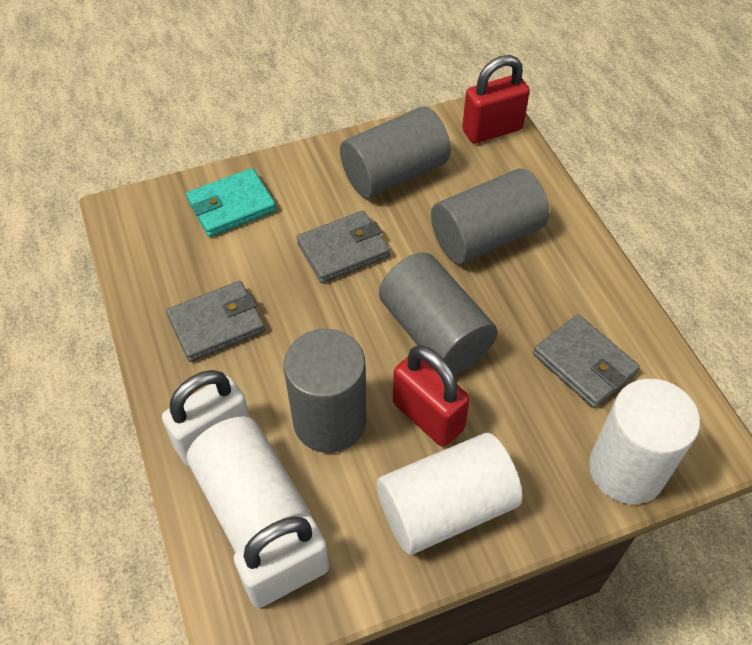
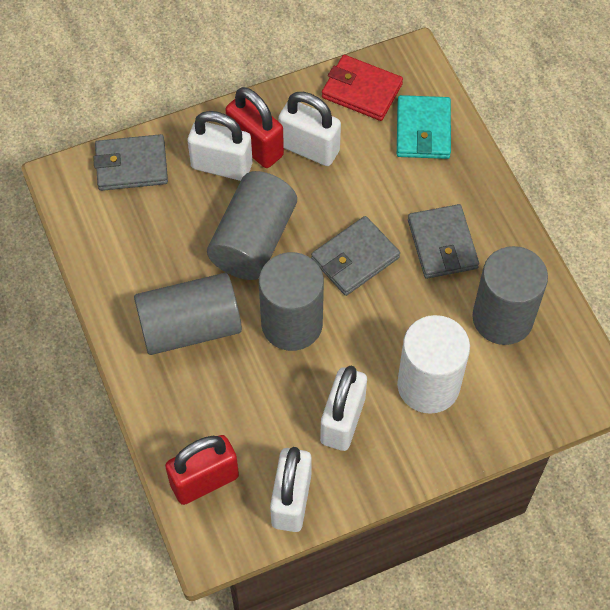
red wallet: none = 0 -> [322,55,403,121] = 1
white cylinder: [187,416,313,553] [377,433,523,555] [589,379,700,504] = 3 -> [397,315,470,414] = 1
white padlock: [162,370,250,467] [234,516,329,608] = 2 -> [188,111,252,181] [270,447,312,532] [278,92,341,166] [320,366,367,451] = 4

